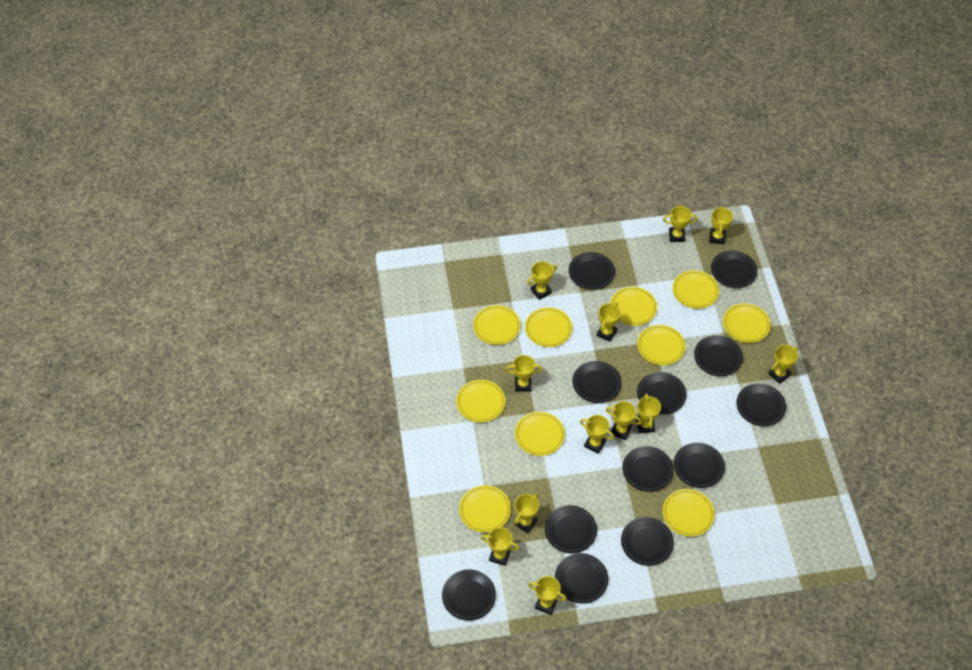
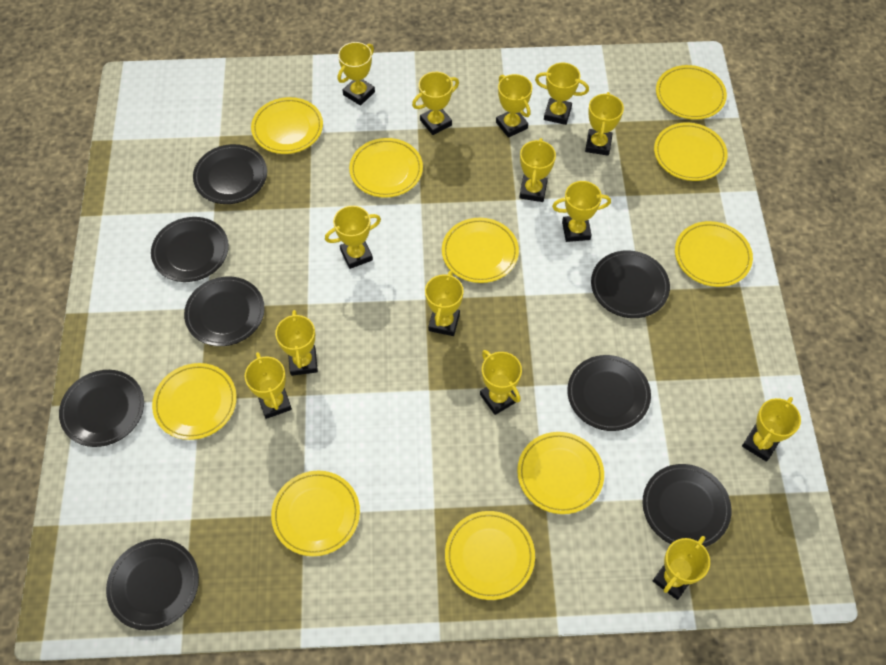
black plate: [442,570,496,621] [545,505,597,554] [555,553,608,604] [569,252,615,290] [573,361,621,403] [621,517,674,566] [623,446,674,492] [637,372,686,415] [674,443,725,488] [694,335,743,376] [711,251,757,288] [736,383,786,426] = 12 -> [59,370,144,447] [106,539,199,630] [151,217,229,282] [184,277,265,346] [193,144,267,204] [567,355,651,431] [591,250,670,318] [643,464,731,547] = 8
yellow trophy: [481,527,520,566] [505,355,543,392] [514,493,539,533] [527,261,557,300] [528,576,567,615] [580,415,614,454] [597,303,621,342] [606,401,642,440] [636,393,661,433] [663,206,697,242] [709,206,733,244] [768,345,798,384] = 12 -> [245,352,292,419] [275,310,318,376] [325,206,381,269] [338,42,375,106] [412,72,459,135] [425,271,464,336] [480,350,522,415] [496,74,532,138] [519,138,556,202] [535,63,589,125] [552,181,611,242] [585,92,624,156] [653,536,710,600] [742,397,801,462] = 14

